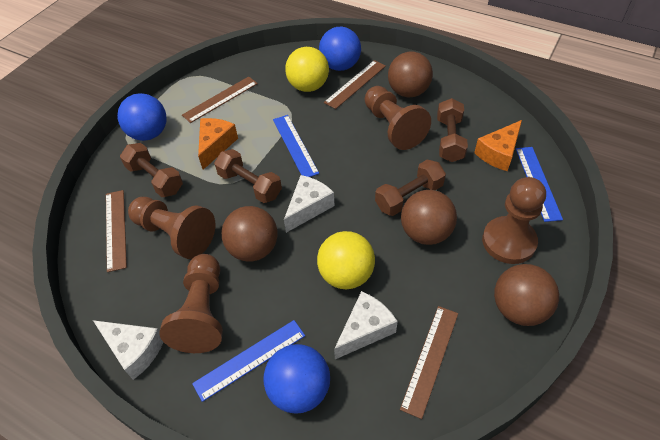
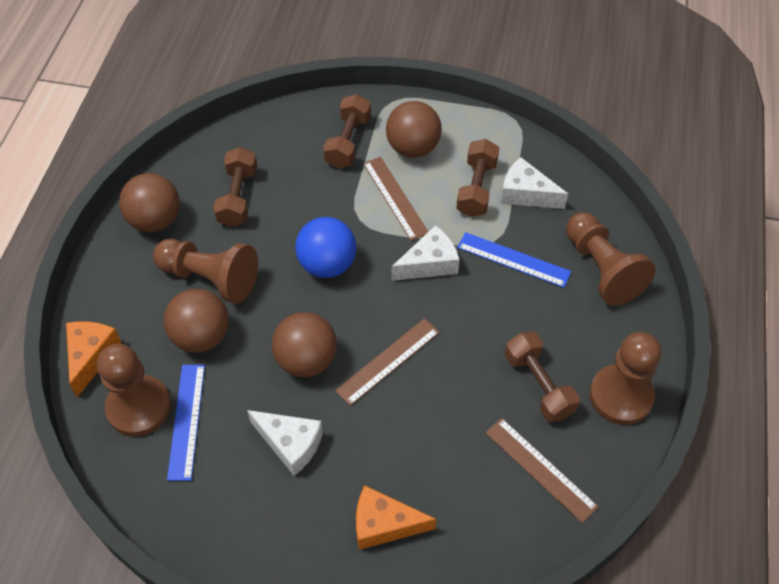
blue ball: [117,93,167,141] [263,344,330,414] [319,27,361,71] = 3 -> [295,217,356,278] = 1
blue ruler: [192,320,305,402] [273,115,319,177] [516,147,563,222] = 3 -> [167,365,205,481] [457,232,571,288] = 2
brown ruler: [106,190,127,272] [182,76,258,123] [324,60,386,109] [400,306,458,419] = 4 -> [335,318,440,406] [363,157,428,241] [486,418,598,523] = 3
yellow ball: [285,47,329,92] [317,231,375,289] = 2 -> none = 0

